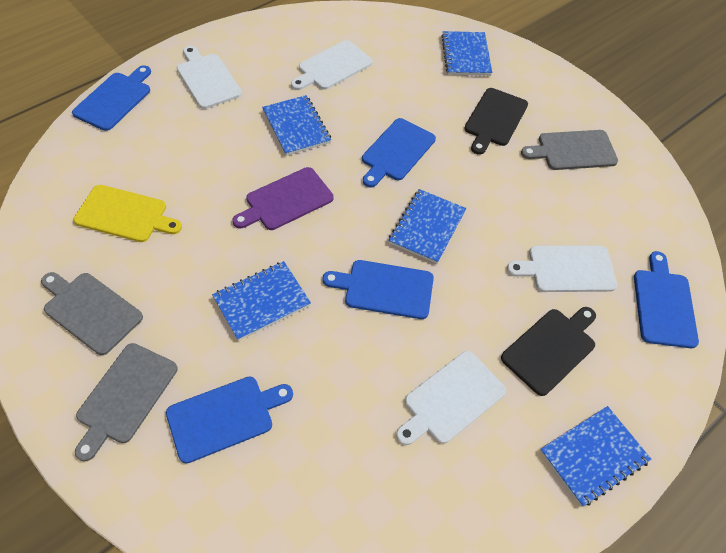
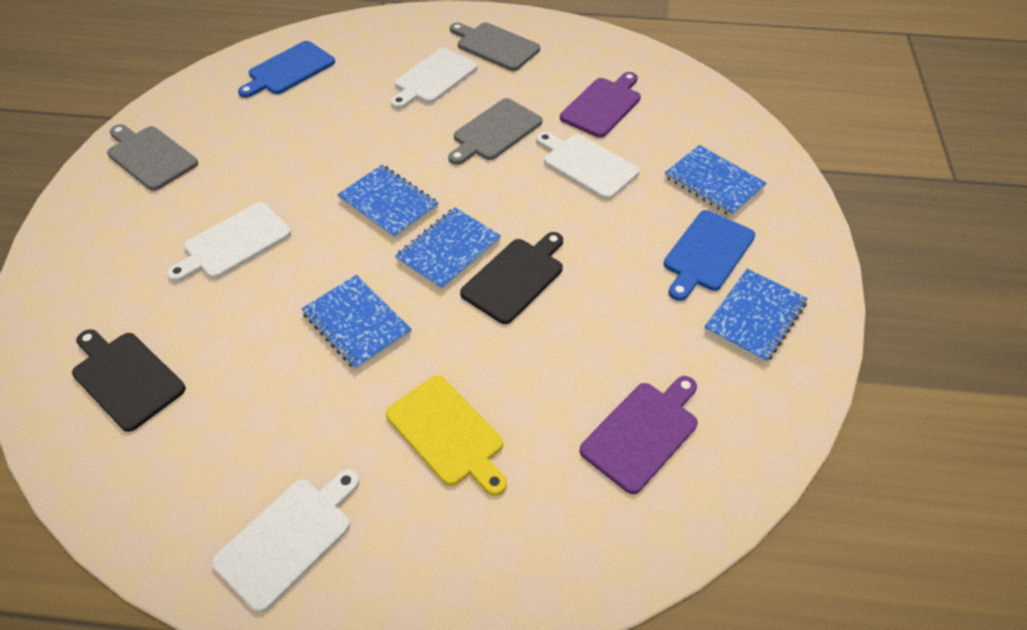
blue cutting board: [72,65,151,131] [166,376,293,464] [323,260,434,319] [362,118,436,187] [634,251,699,348] = 5 -> [238,41,335,98] [663,210,755,301] = 2
purple cutting board: [232,167,334,230] = 1 -> [560,72,641,138] [579,376,698,494] = 2

